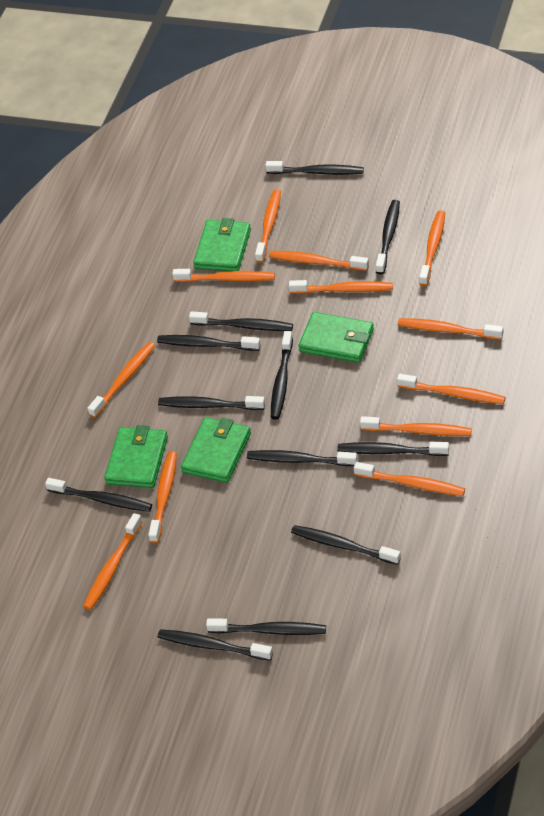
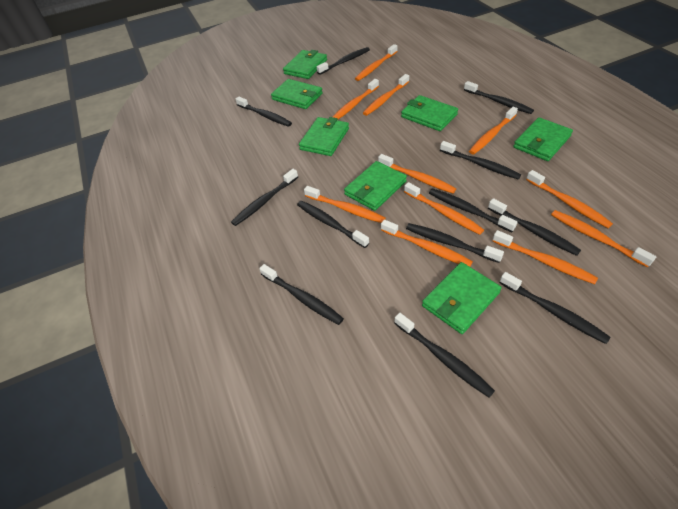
green wallet: [104,425,168,488] [181,417,251,483] [193,218,251,271] [298,312,374,363] = 4 -> [271,79,323,109] [283,50,327,79] [299,117,349,156] [344,161,407,211] [401,95,458,131] [422,262,502,334] [513,117,573,161] = 7
orange toothbrush: [83,513,142,610] [88,342,155,418] [148,451,177,543] [172,269,275,282] [255,189,281,263] [269,251,369,271] [289,280,393,294] [354,462,465,496] [360,416,472,436] [397,374,505,404] [398,318,503,340] [419,211,445,286] = 12 -> [304,186,386,223] [333,79,379,119] [355,44,398,81] [363,74,409,116] [378,154,456,193] [381,219,473,267] [404,182,484,235] [469,107,518,155] [493,230,598,284] [526,170,613,228] [551,210,656,268] = 11

